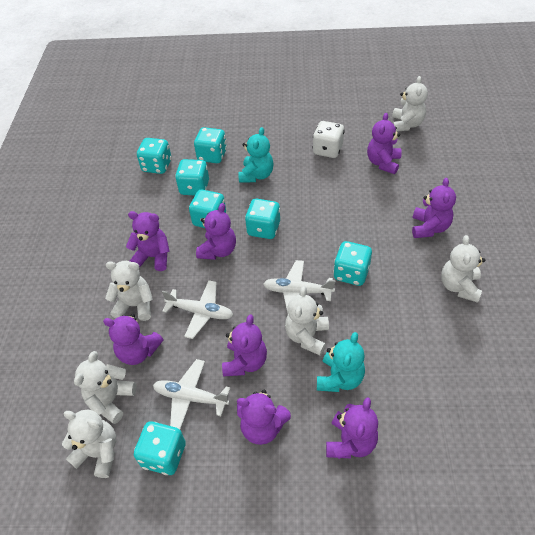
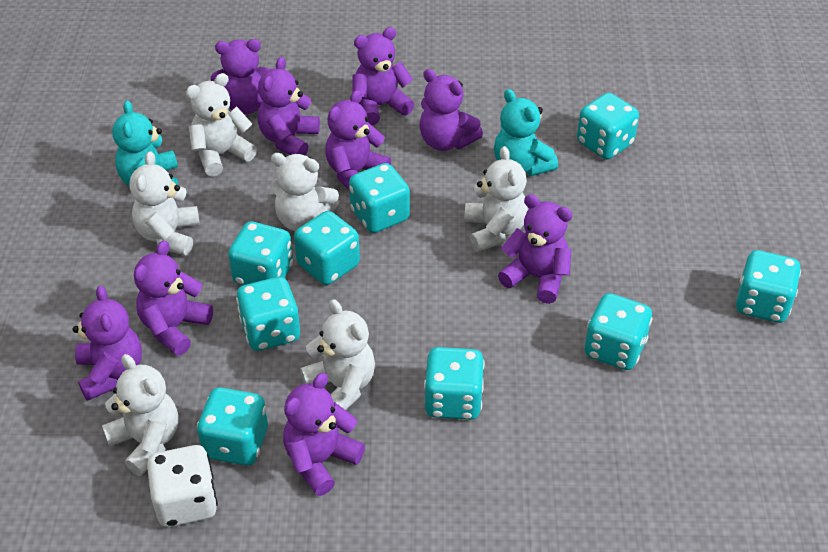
purple teddy bear: [103,314,163,365] [126,211,170,271] [196,203,236,260] [222,314,267,377] [237,390,291,445] [326,397,378,459] [367,113,402,174] [412,178,456,238] = 8 -> [73,286,142,401] [134,241,213,356] [211,39,270,114] [258,57,320,155] [283,373,365,496] [325,90,391,190] [352,27,414,125] [420,69,483,151] [498,194,573,304] = 9
turquoise dice: [134,421,186,475] [137,138,172,174] [175,159,209,195] [189,190,226,228] [194,127,227,163] [245,199,280,239] [333,241,372,286] = 7 -> [197,388,268,466] [228,222,293,285] [236,277,300,351] [294,211,360,285] [349,163,410,233] [424,347,485,420] [577,93,639,159] [585,293,652,370] [736,250,801,323] = 9
white plane: [153,359,231,429] [162,280,233,339] [263,260,335,313] = 3 -> none = 0

